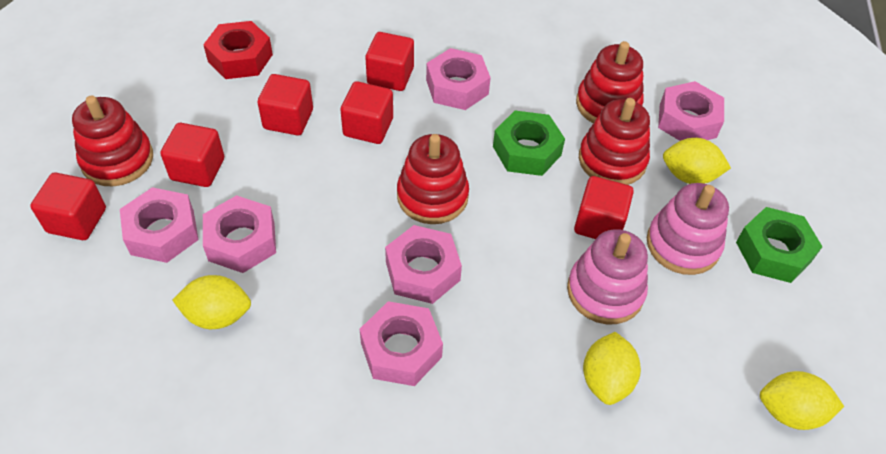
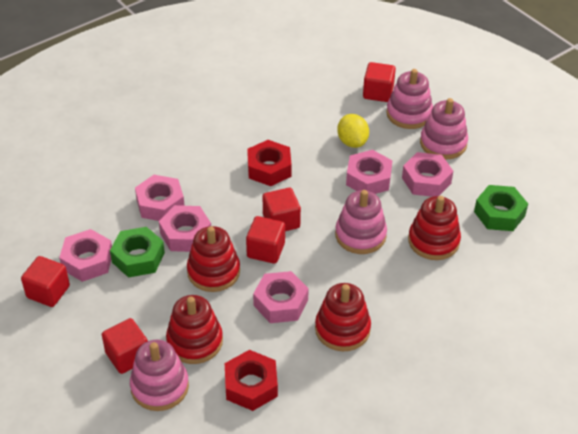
pink stacking toy: [567,229,648,324] [647,183,729,275] = 2 -> [130,340,189,411] [335,190,387,254] [386,69,433,129] [420,98,468,160] = 4
red cube: [30,173,106,240] [160,123,224,187] [257,74,313,136] [340,81,393,144] [365,32,414,91] [574,176,634,239] = 6 -> [21,256,70,307] [102,318,148,374] [246,216,285,264] [263,188,301,231] [363,62,396,102] = 5
red nut: [203,21,273,79] = 1 -> [225,350,278,411] [247,140,292,186] = 2
yellow lemon: [172,275,251,329] [583,332,641,405] [663,138,731,184] [760,371,844,430] = 4 -> [337,114,369,148] = 1

